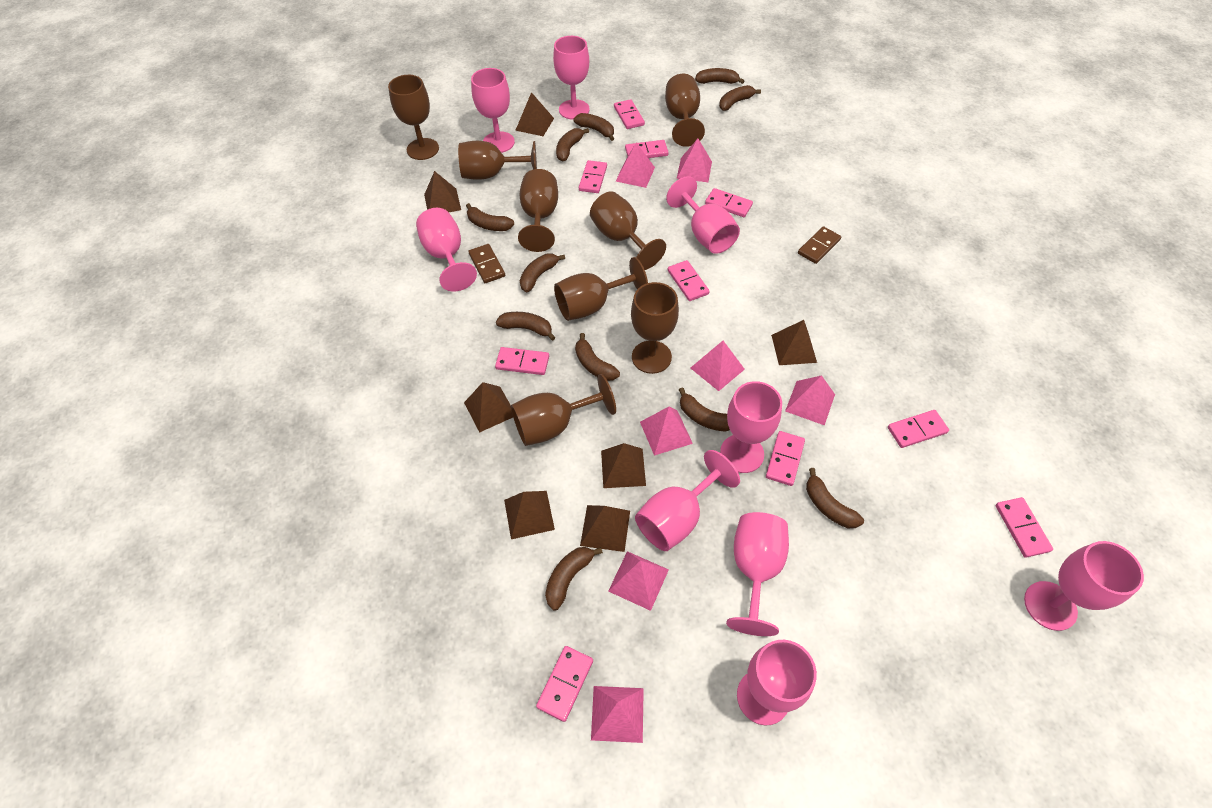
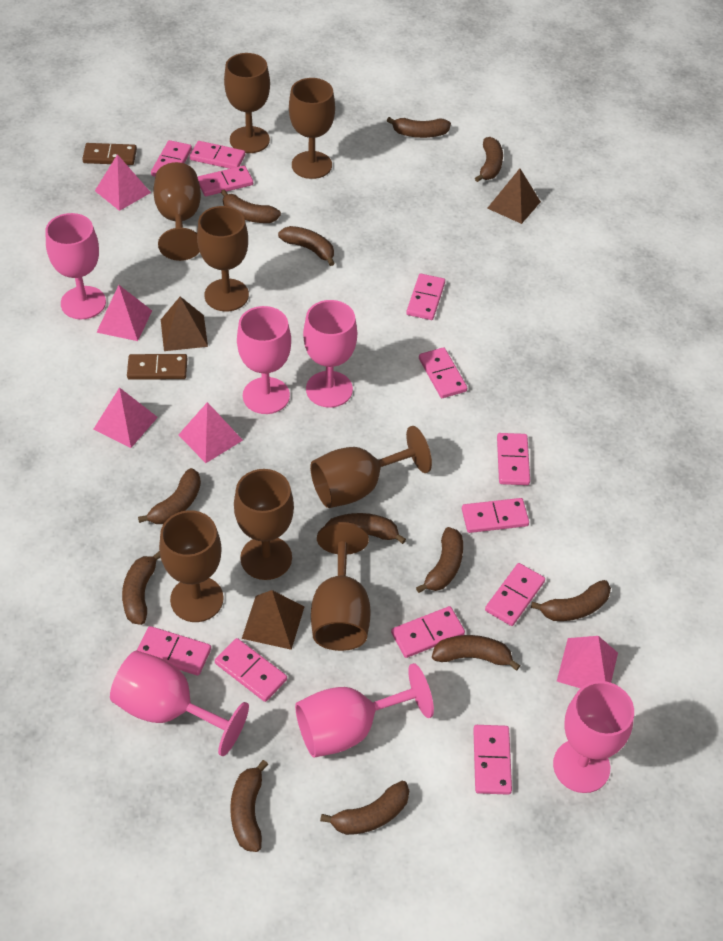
brown banana: [466,203,514,231] [496,312,556,341] [520,254,565,292] [545,547,603,611] [556,128,589,162] [573,113,614,141] [575,333,620,381] [679,387,730,432] [695,68,744,84] [719,85,761,111] [806,468,864,528] = 11 -> [122,551,160,625] [138,468,201,524] [221,189,281,223] [230,760,268,852] [278,226,335,266] [320,781,409,835] [325,513,406,544] [387,117,451,138] [416,527,463,593] [432,635,520,671] [475,137,503,182] [531,580,611,621] = 12
brown pyramid: [424,171,461,212] [464,382,513,433] [504,491,555,539] [515,92,554,136] [580,505,630,552] [601,443,646,488] [771,320,817,365] = 7 -> [161,297,208,351] [242,590,304,650] [487,168,541,224] = 3
pink domino: [495,347,549,375] [536,646,593,722] [579,160,607,193] [614,99,645,129] [625,140,669,158] [668,260,710,301] [705,188,753,217] [766,431,805,486] [888,410,949,448] [995,497,1053,558] = 10 -> [137,626,211,676] [151,140,192,176] [190,141,245,169] [198,165,253,196] [215,638,287,702] [391,606,465,658] [406,274,445,320] [419,347,467,398] [462,498,529,533] [473,725,512,795] [485,563,545,626] [497,433,530,485] = 12
pink goblet: [416,208,477,291] [471,68,515,153] [553,36,590,120] [635,450,740,551] [666,176,740,254] [720,381,782,473] [726,512,789,636] [737,640,817,725] [1024,541,1144,631] = 9 -> [45,213,106,319] [110,650,249,756] [237,306,291,414] [295,663,434,758] [303,300,357,408] [553,681,634,793] = 6
pink pyramid: [591,686,644,743] [608,551,669,611] [616,143,655,188] [640,407,693,456] [677,139,712,182] [691,341,745,391] [785,375,835,425] = 7 -> [93,387,158,448] [95,154,151,211] [96,285,152,341] [178,402,243,463] [557,636,618,688] = 5

